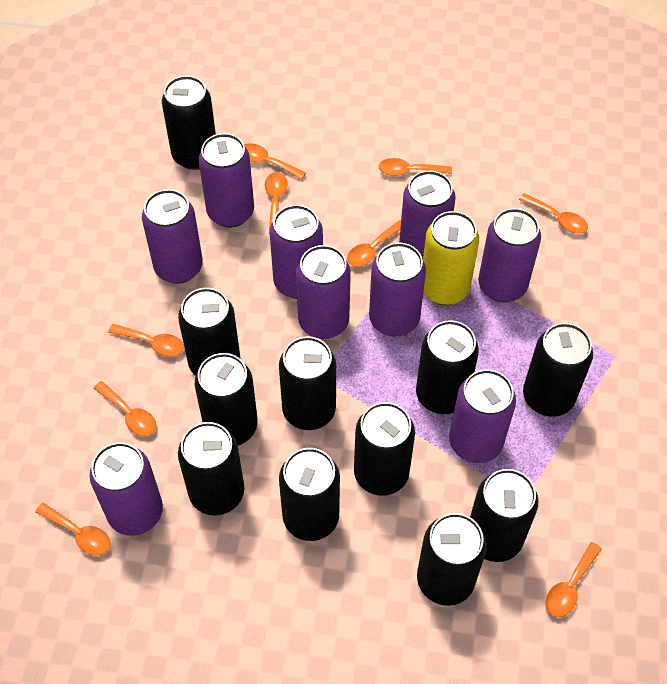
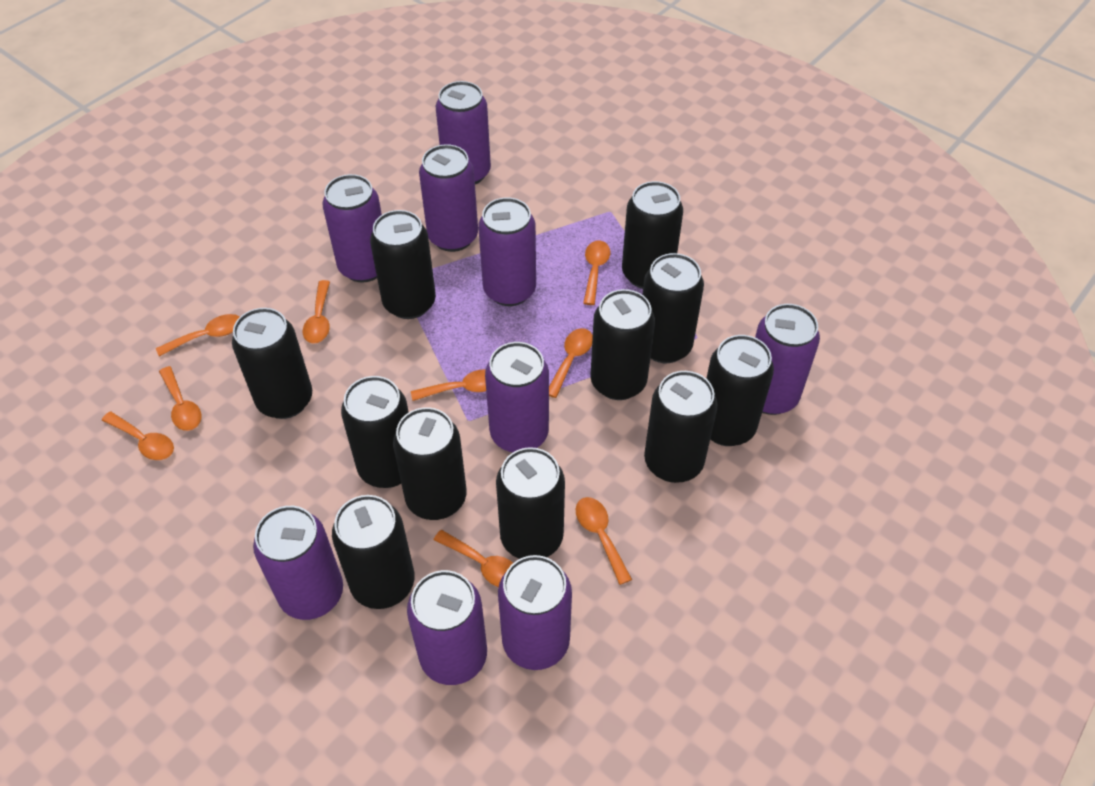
yellow can: [423,211,479,305] = 1 -> none = 0

